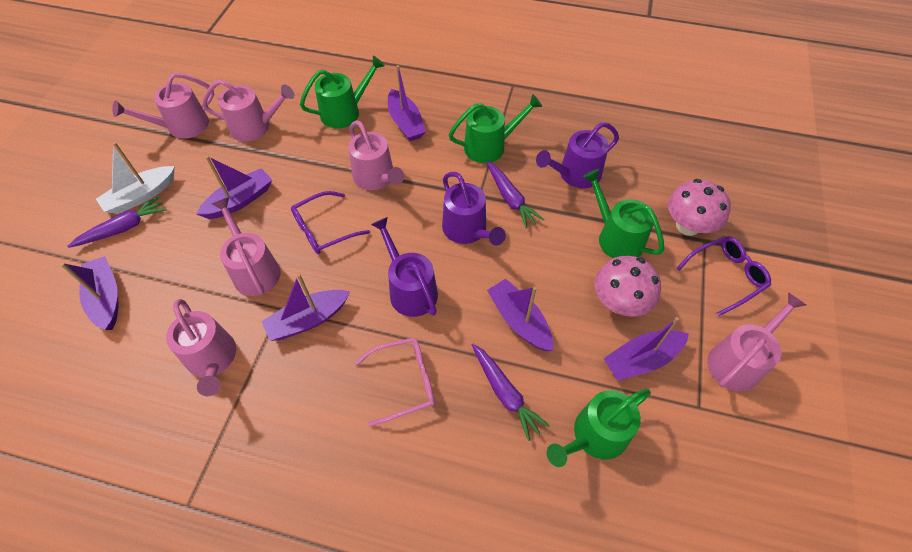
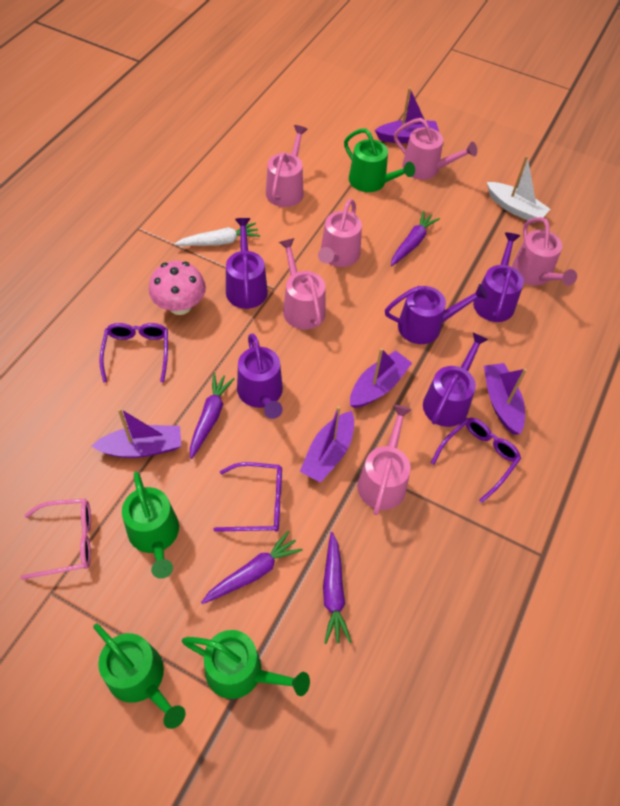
pink mushroom: [595,256,661,317] [668,179,731,236] = 2 -> [149,261,206,315] = 1
purple boat: [60,256,119,330] [196,156,272,219] [261,274,350,341] [388,65,426,141] [487,279,553,351] [603,317,689,380] = 6 -> [92,408,181,458] [300,406,354,483] [350,348,412,408] [375,87,439,143] [484,363,527,435] = 5
purple carrot: [67,196,166,248] [472,344,550,441] [486,161,544,229] = 3 -> [190,373,235,459] [201,531,303,604] [323,532,352,644] [391,211,440,266] = 4
purple glasses: [291,191,370,254] [676,236,771,316] = 2 -> [99,323,168,383] [213,462,282,532] [431,418,521,503] = 3
purple watering can: [371,217,438,317] [442,172,506,246] [536,122,619,189] = 3 -> [226,218,268,309] [237,334,283,419] [385,284,488,344] [423,332,489,427] [473,232,524,322] = 5
white carrot: none = 0 -> [174,222,260,246] = 1

